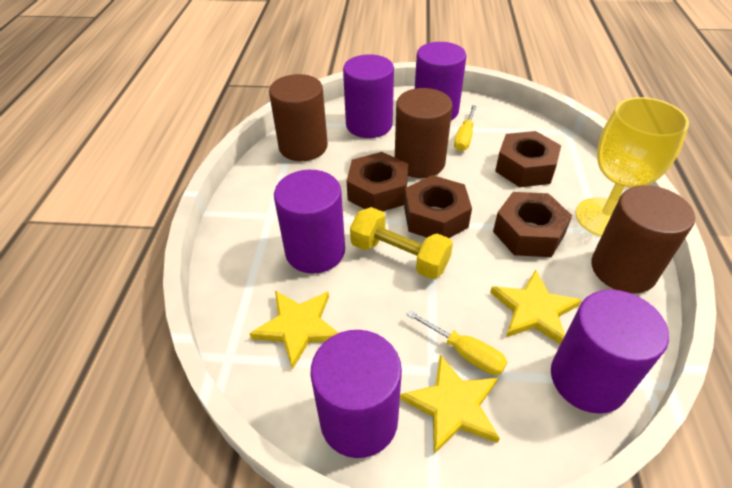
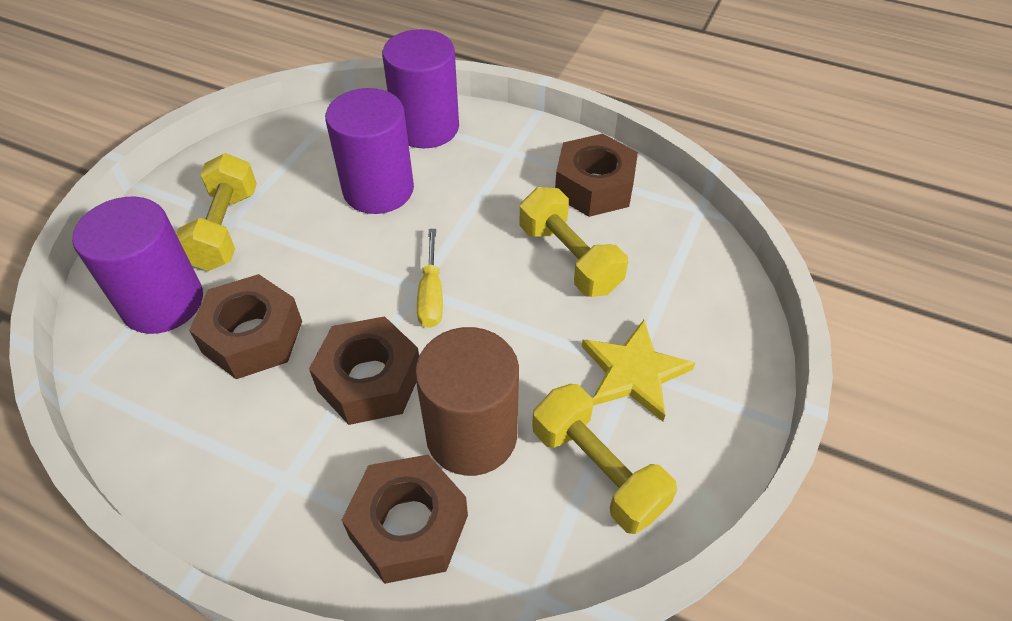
brown cylinder: [269,74,328,161] [395,88,453,178] [591,185,695,293] = 3 -> [415,327,519,476] = 1
purple cylinder: [274,170,345,274] [311,330,402,458] [343,54,394,138] [415,42,467,120] [551,290,669,414] = 5 -> [72,196,203,334] [325,88,414,214] [382,29,459,148] = 3
yellow dumbbell: [350,207,453,279] = 1 -> [176,153,257,271] [520,187,628,297] [532,384,677,534] = 3
yellow goblet: [576,97,689,237] = 1 -> none = 0
yellow screwdriver: [406,310,507,375] [454,105,477,151] = 2 -> [417,229,443,328] = 1
yellow star: [249,291,338,370] [400,354,500,454] [490,270,582,345] = 3 -> [582,320,695,421] = 1

